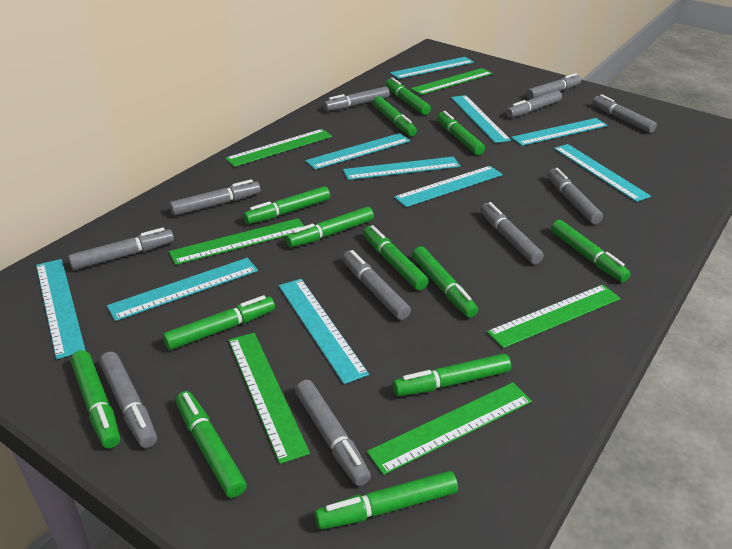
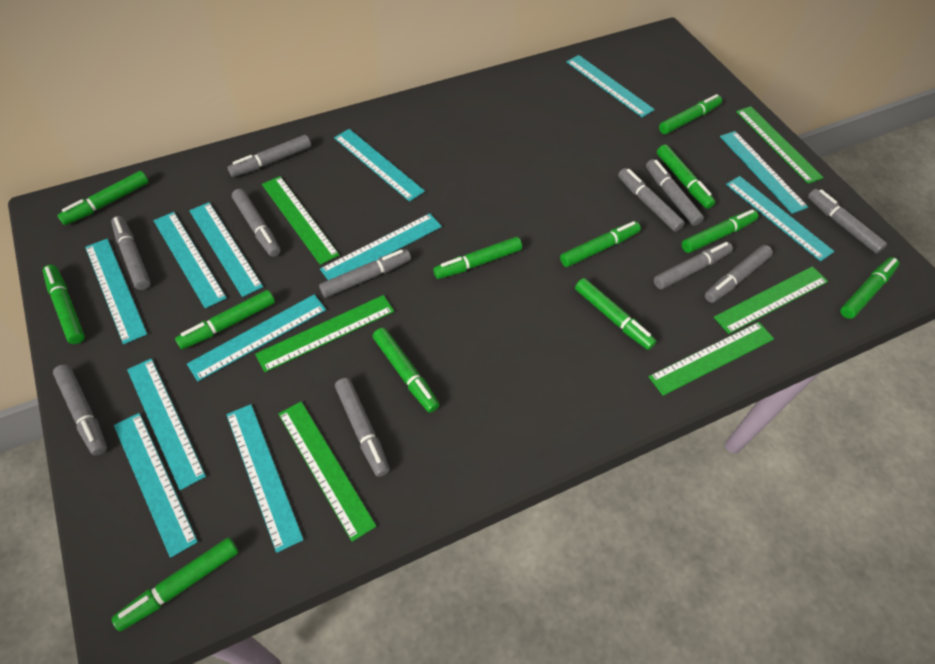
green marker: [70,350,120,448] [163,295,275,350] [176,391,247,498] [243,186,330,224] [286,207,374,248] [315,471,458,530] [363,225,429,290] [373,96,417,136] [385,77,431,115] [393,353,511,397] [412,246,478,318] [437,111,485,155] [551,220,631,282] = 13 -> [43,265,85,344] [57,171,149,225] [112,537,239,631] [175,290,275,349] [373,328,440,413] [433,237,522,279] [560,221,641,267] [575,278,657,350] [657,144,715,209] [659,94,722,134] [682,209,758,253] [840,257,899,319] = 12
turquoise ruler: [36,259,86,359] [107,258,258,321] [279,279,369,384] [305,133,410,170] [343,157,460,180] [390,57,474,79] [394,166,503,207] [451,95,511,143] [511,118,607,146] [554,144,651,202] = 10 -> [85,239,147,344] [114,413,198,558] [127,358,206,490] [154,212,227,308] [187,294,326,381] [189,202,263,297] [226,404,304,553] [320,213,442,280] [334,129,425,202] [566,55,655,117] [720,131,808,214] [726,176,834,261] = 12

